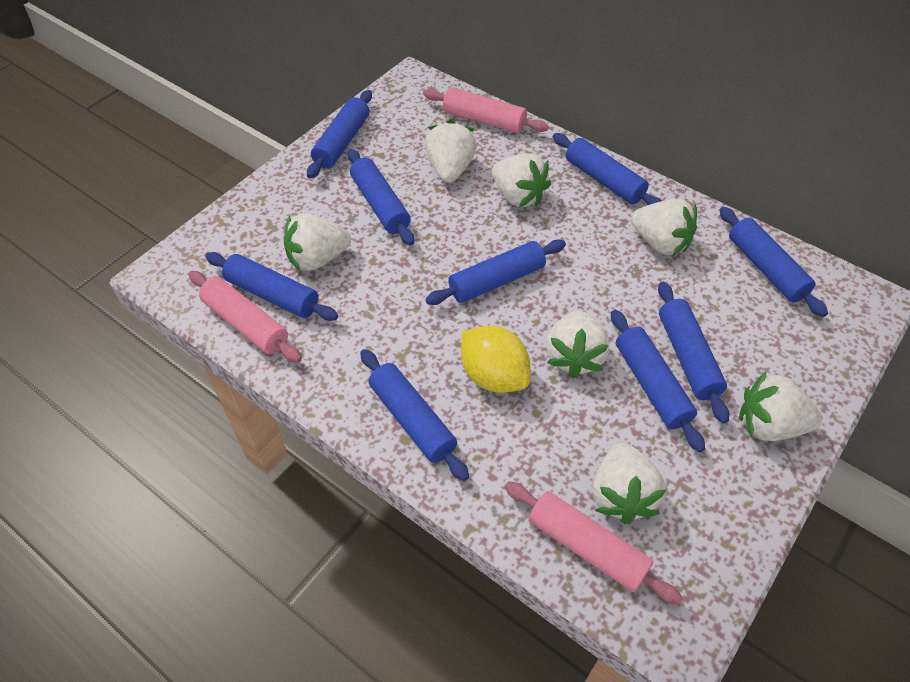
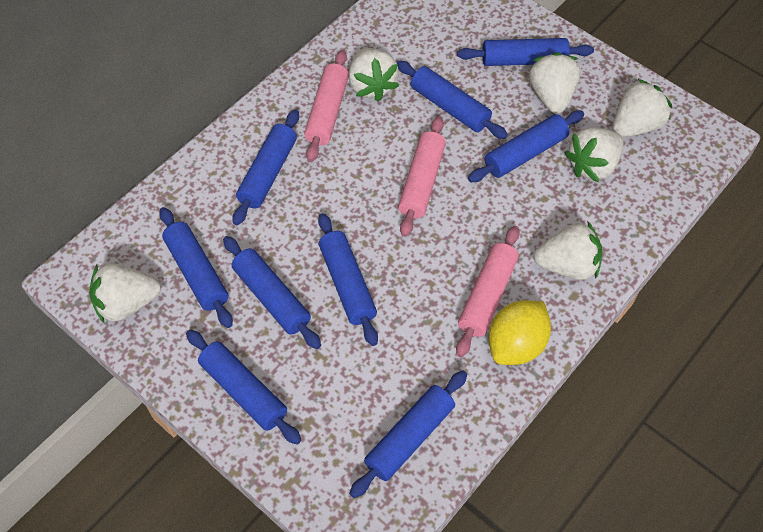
white strawberry: [284,213,351,271] [425,120,477,183] [492,154,551,207] [546,311,610,378] [592,443,666,524] [631,199,697,256] [739,372,822,441] = 7 -> [89,263,161,323] [349,48,399,102] [529,52,580,114] [534,221,603,280] [565,127,624,183] [613,79,672,137] = 6

